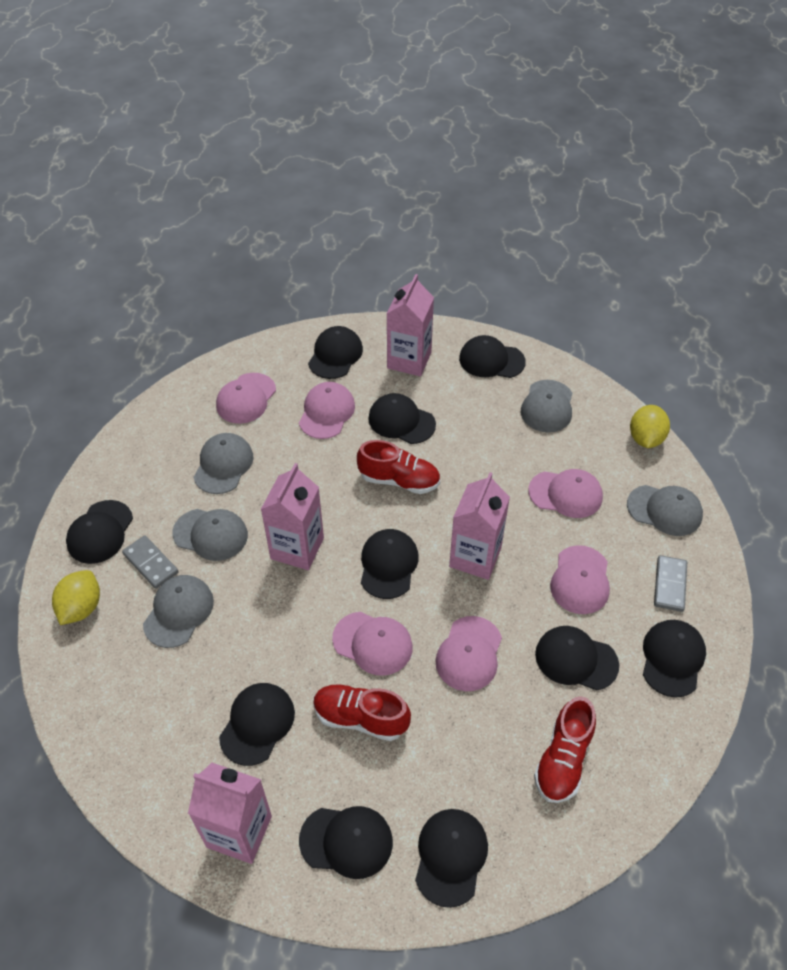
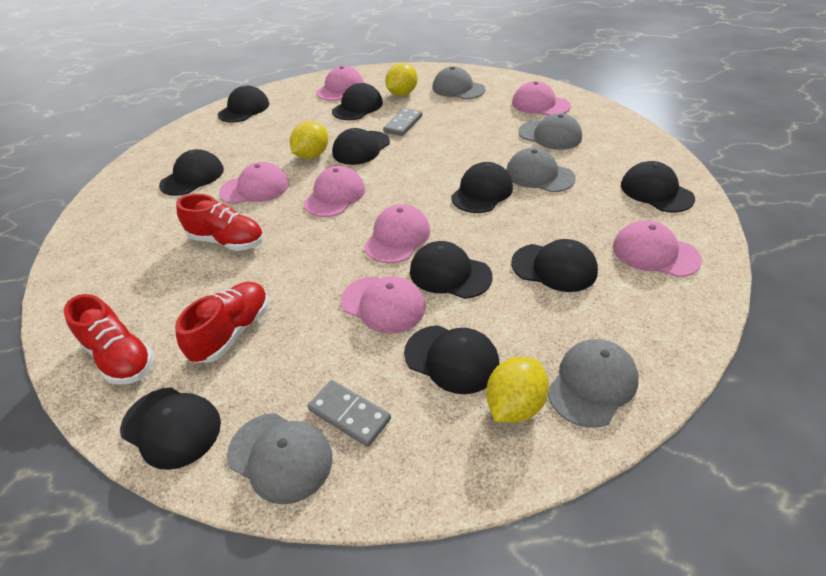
pink cap: [216,373,276,424] [299,382,355,439] [332,612,413,676] [435,616,502,691] [528,469,603,518] [550,545,610,614] = 6 -> [219,162,289,204] [304,166,365,217] [316,66,364,101] [341,276,426,334] [364,204,430,263] [512,81,571,115] [613,220,702,277] = 7
pink carton: [188,763,272,864] [261,463,324,570] [387,274,434,376] [449,472,510,580] = 4 -> none = 0
yellow lemon: [52,570,100,625] [630,405,670,448] = 2 -> [290,121,328,159] [385,63,418,96] [486,357,549,423] = 3

